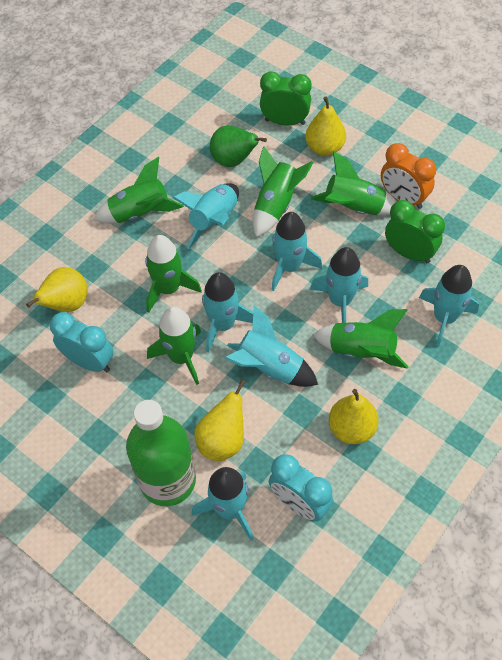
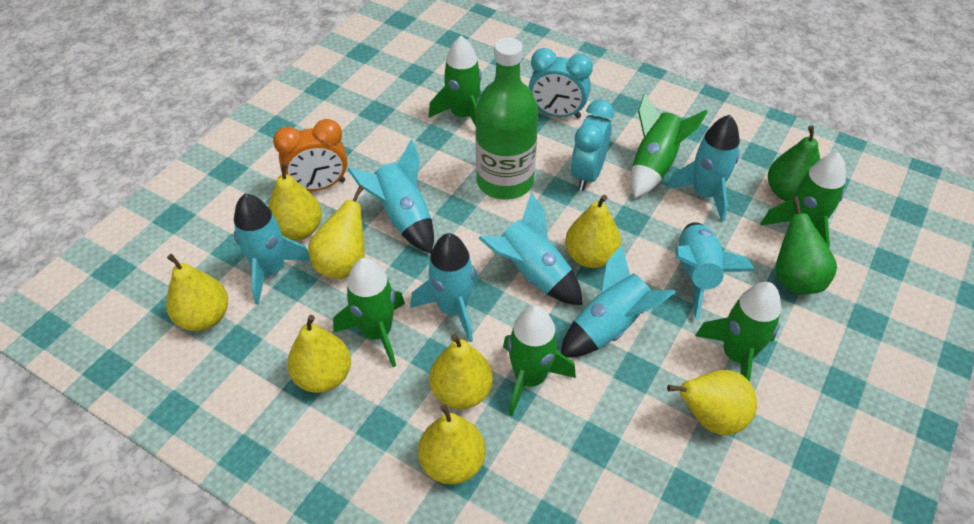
green clock: [260,71,312,125] [385,200,445,263] = 2 -> none = 0
green pear: [210,125,267,167] = 1 -> [768,126,820,201] [775,197,837,294] = 2
yellow pear: [26,267,88,312] [194,380,246,461] [306,96,346,156] [329,389,379,444] = 4 -> [166,254,228,331] [268,163,322,241] [287,315,351,393] [308,185,365,279] [418,404,486,485] [430,334,493,409] [565,195,622,268] [667,370,757,436] = 8

